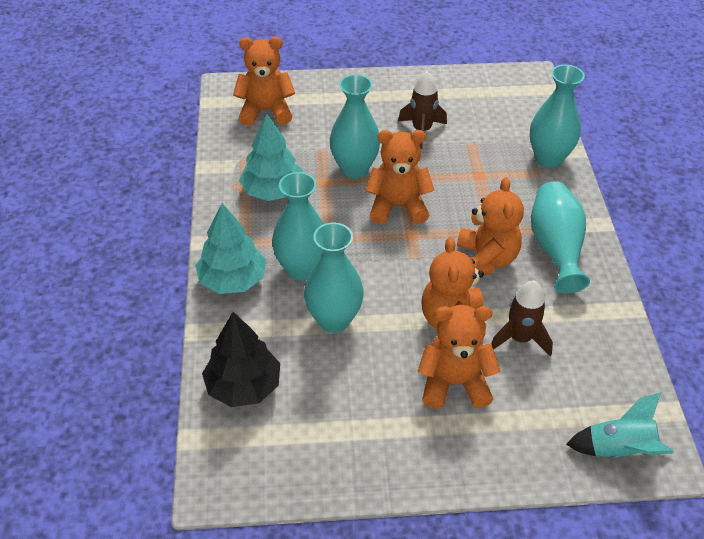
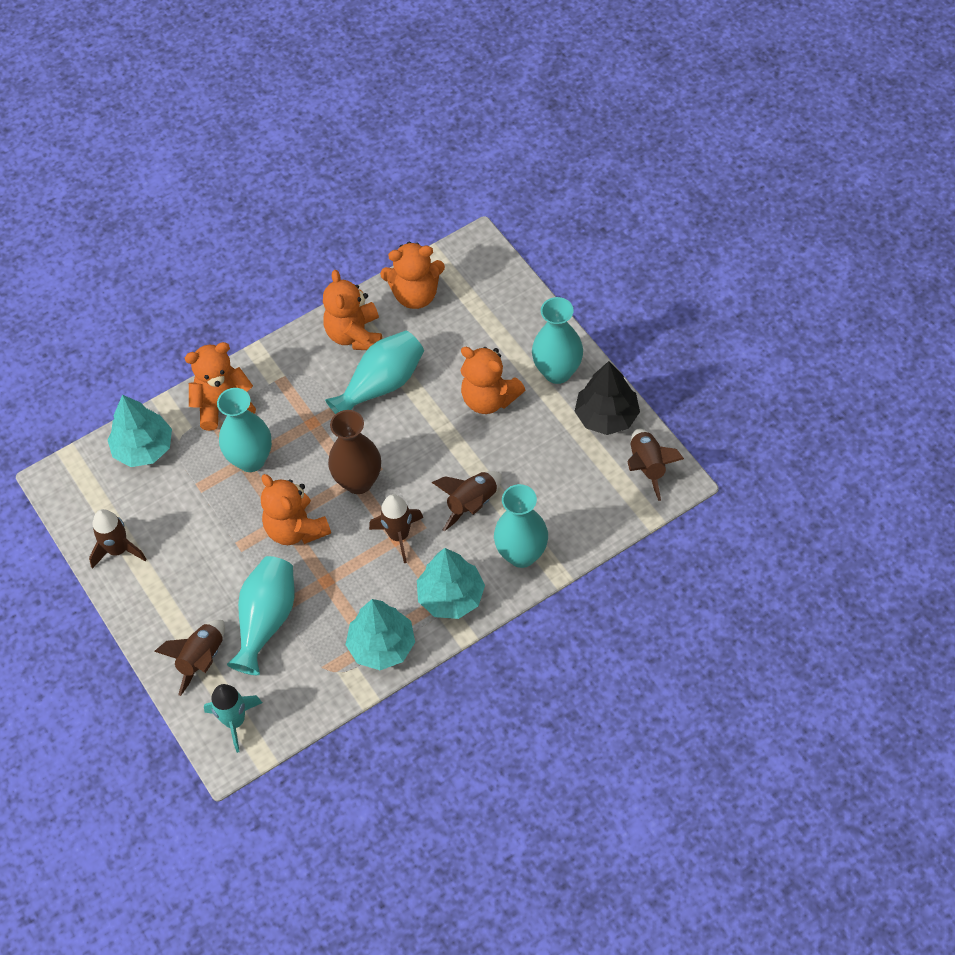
brown rocket: [398,71,447,149] [491,280,553,356] = 2 -> [89,509,146,569] [154,620,225,696] [369,494,423,563] [431,471,502,531] [627,429,684,501] = 5
brown vase: none = 0 -> [328,410,381,494] = 1
turquoise tree: [195,203,266,294] [239,114,302,201] = 2 -> [107,395,172,467] [345,599,415,670] [417,548,485,619] = 3

